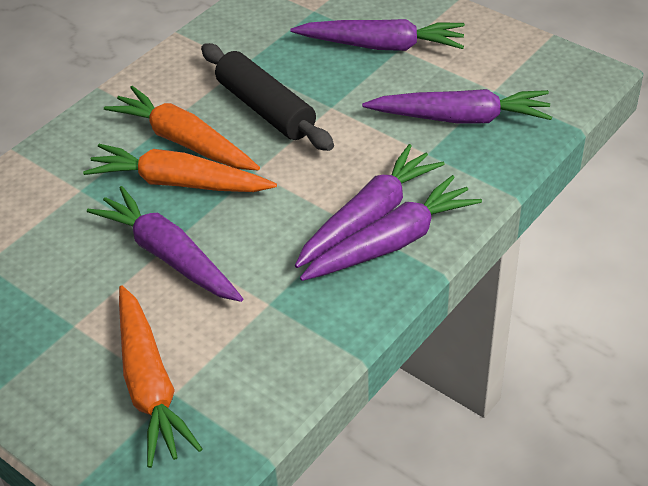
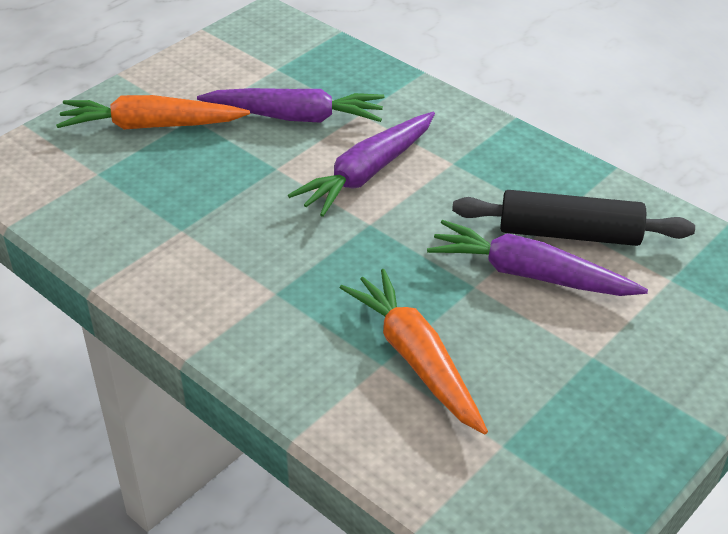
orange carrot: [83,144,277,192] [104,86,260,170] [119,285,202,468] = 3 -> [56,95,250,129] [340,269,488,434] = 2
purple carrot: [87,186,243,302] [290,19,465,51] [295,144,445,268] [300,175,482,281] [362,89,552,123] = 5 -> [197,88,385,123] [288,112,435,217] [427,220,648,296] = 3

